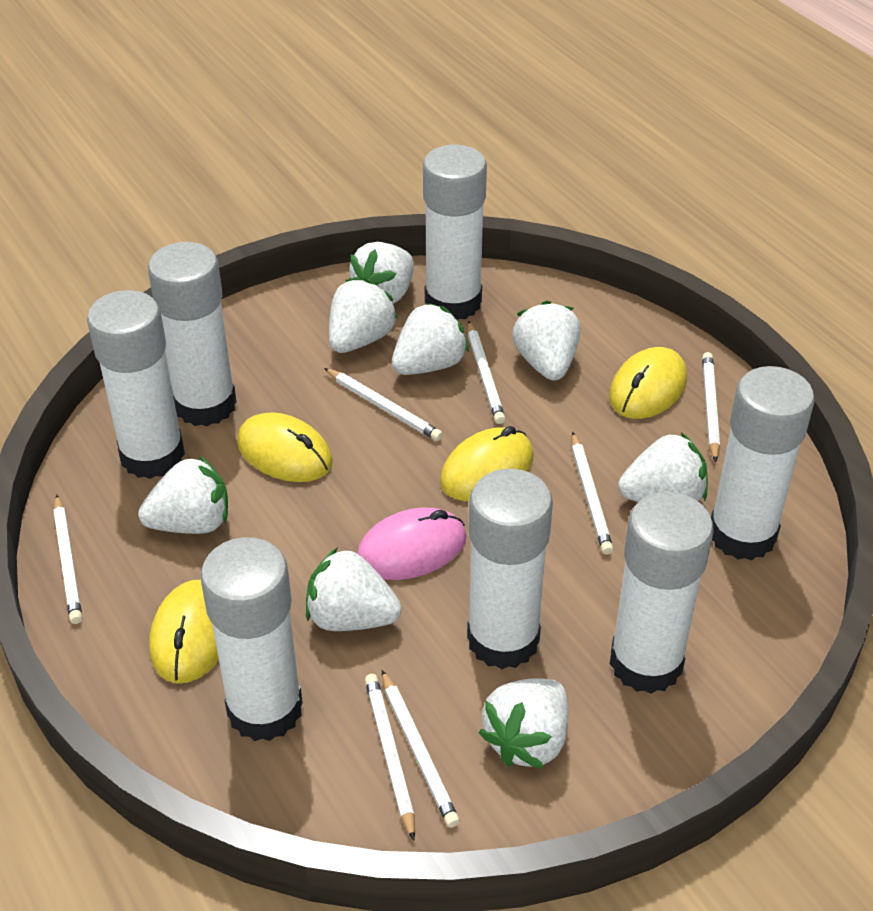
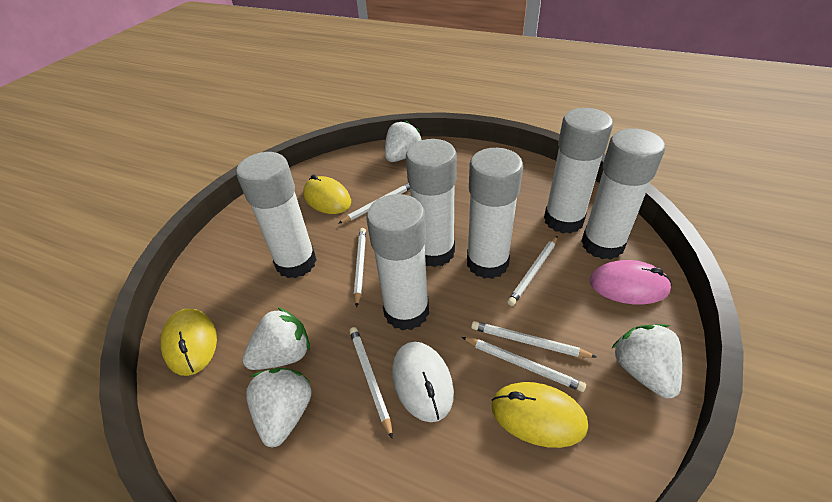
white glue stick: [87,290,185,479] [148,242,237,426] [200,537,303,741] [423,145,487,320] [467,469,553,669] [610,492,714,694] [711,366,815,560] = 7 -> [236,152,317,278] [366,194,429,331] [406,139,457,267] [467,148,523,279] [544,108,613,234] [581,128,665,260] = 6
white mouse: none = 0 -> [392,342,454,422] = 1
white pencil: [53,495,82,624] [324,368,443,441] [365,674,415,841] [382,670,460,828] [468,321,505,424] [572,432,613,555] [702,352,720,462] = 7 -> [338,183,410,224] [349,327,393,439] [354,228,366,307] [462,337,586,392] [471,321,597,358] [507,236,558,306] = 6
white strawberry: [138,455,228,534] [306,547,402,631] [329,279,398,353] [348,242,414,304] [392,302,469,375] [479,678,568,769] [512,301,580,381] [618,433,708,502] = 8 -> [243,307,310,370] [246,368,312,448] [385,120,422,162] [611,324,682,399] = 4
yellow mouse: [149,580,219,683] [237,412,333,482] [440,426,534,501] [609,347,687,419] = 4 -> [161,309,217,376] [303,174,351,214] [491,382,588,448] = 3

